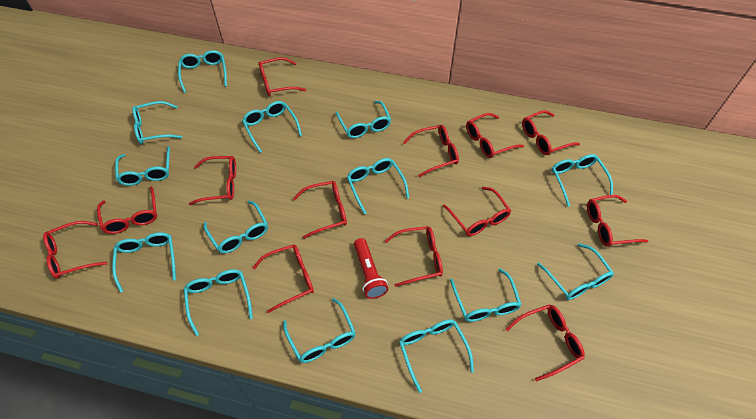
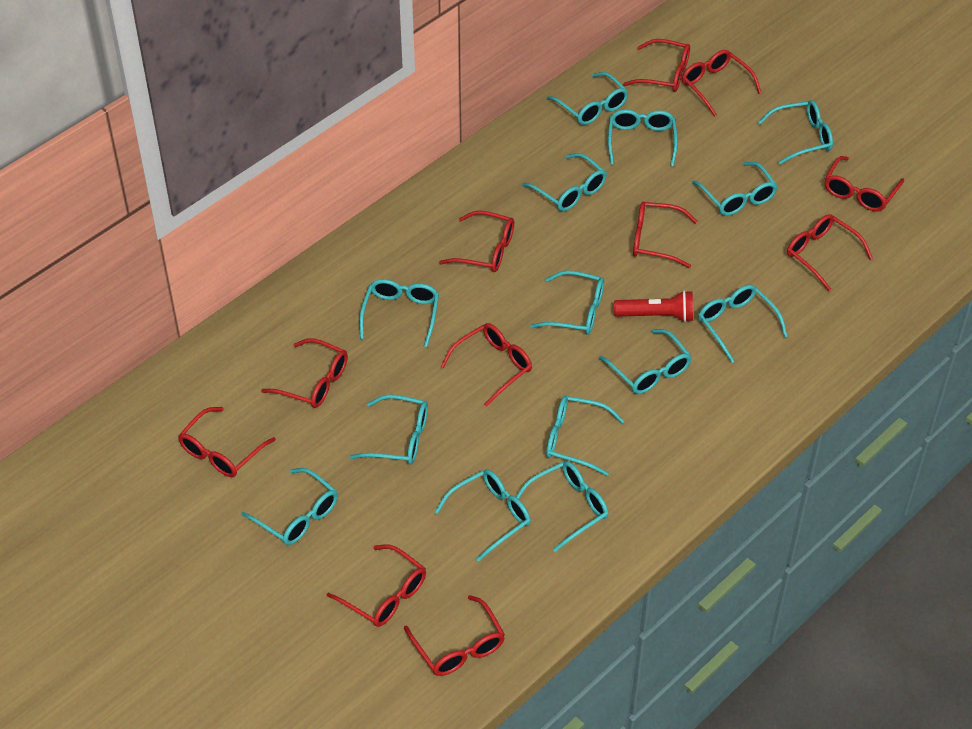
red glasses: [43,221,107,279] [97,187,157,234] [189,156,236,205] [252,244,314,313] [259,57,306,96] [293,181,347,239] [385,226,443,287] [403,125,459,177] [443,187,511,236] [466,113,524,158] [506,304,585,382] [522,110,580,155] [587,195,648,247] = 13 -> [178,407,276,477] [261,338,348,408] [327,544,426,627] [404,595,505,676] [439,210,514,272] [441,323,532,407] [623,39,690,92] [633,201,697,268] [682,50,762,117] [787,214,873,291] [825,156,904,211] = 11

